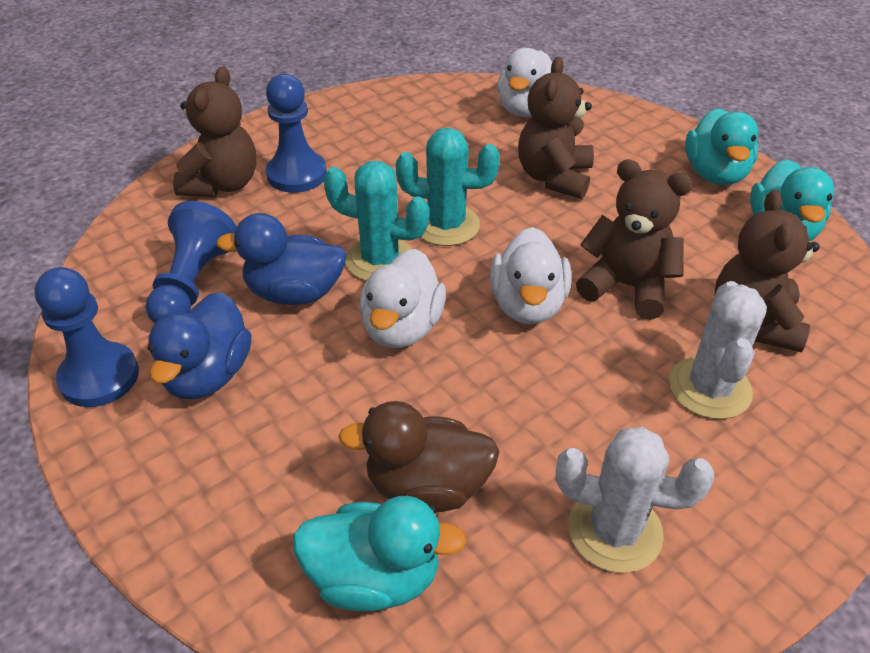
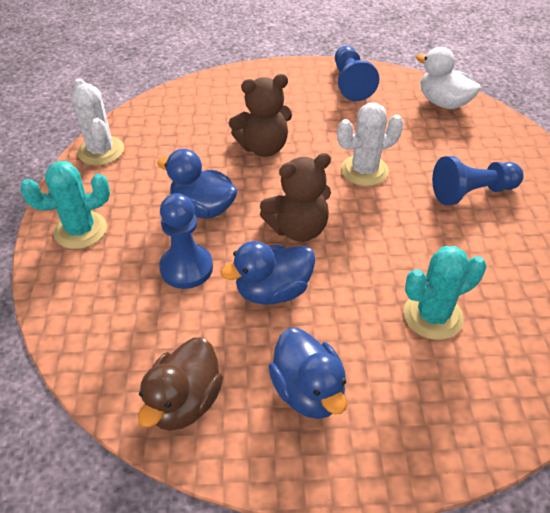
blue duck: [147,292,251,399] [216,213,347,305] = 2 -> [157,149,238,219] [221,241,316,305] [268,328,347,419] = 3
brown teddy bear: [173,67,256,197] [518,57,594,199] [576,159,692,320] [715,190,820,352] = 4 -> [229,74,292,157] [260,153,331,242] = 2
turquoise duck: [292,496,467,611] [685,108,758,185] [750,159,834,241] = 3 -> none = 0
white duck: [359,249,446,348] [490,227,571,324] [497,48,552,117] = 3 -> [416,47,481,109] = 1

